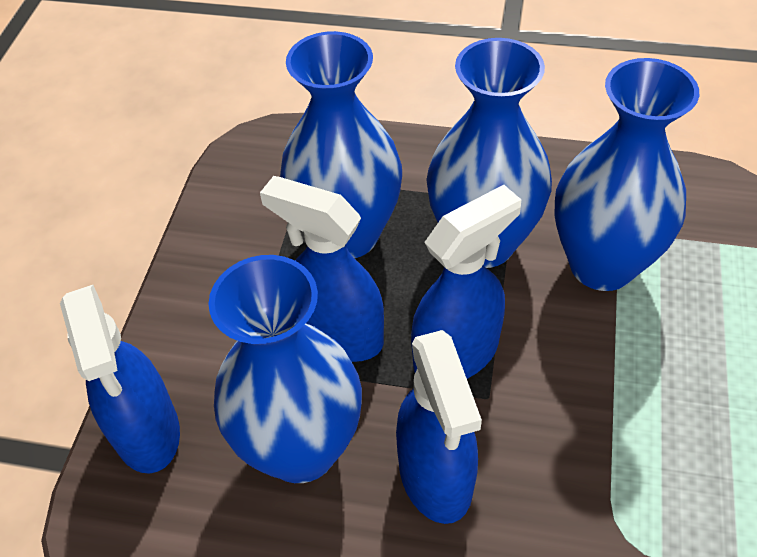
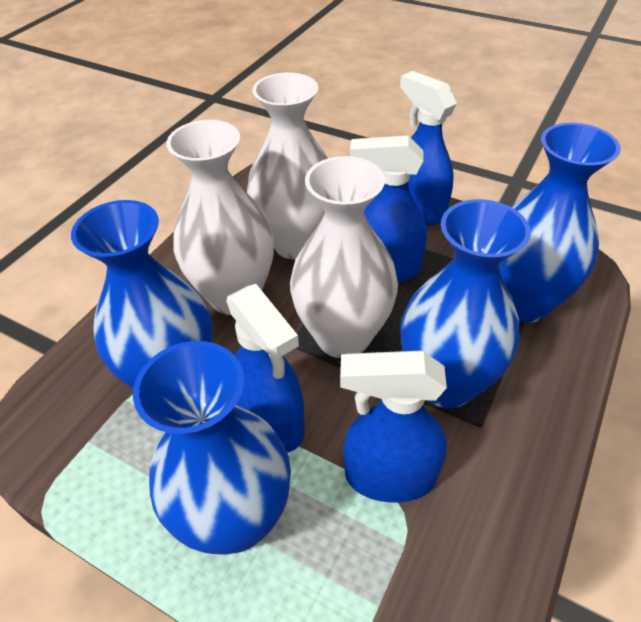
white vase: none = 0 -> [166,120,274,315] [247,72,328,260] [290,156,398,358] = 3

